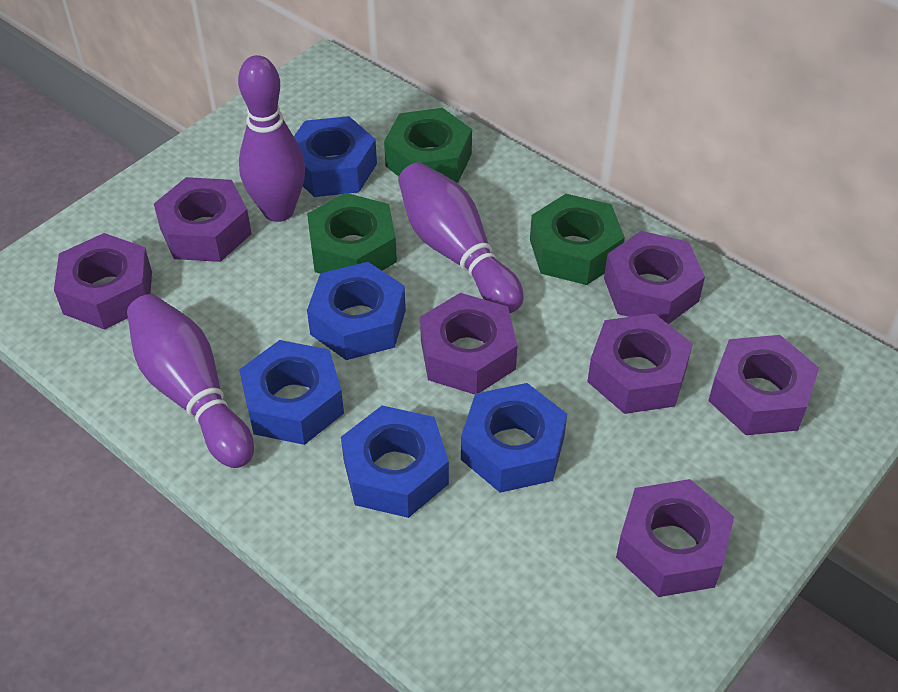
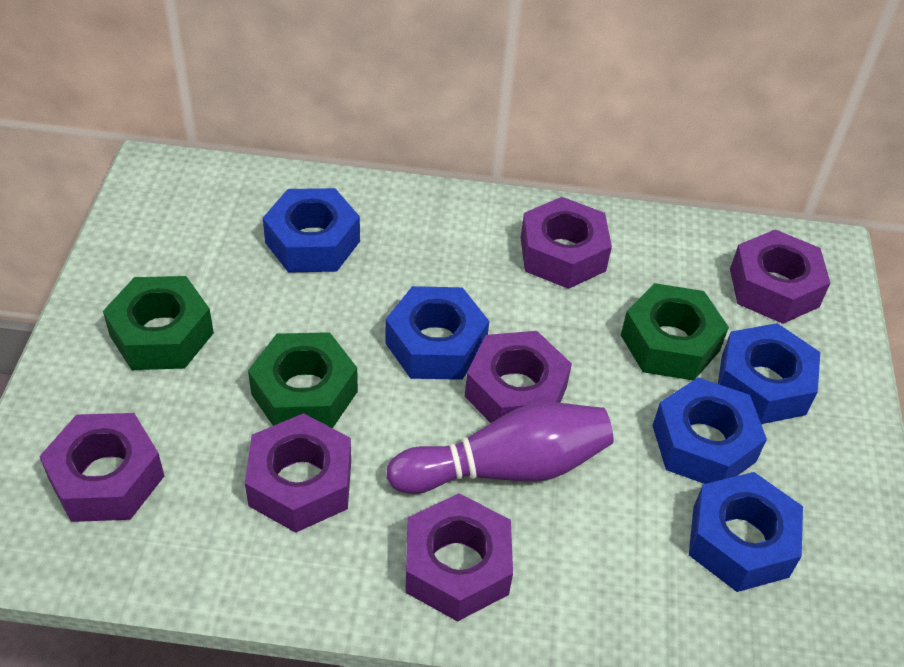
purple bowling pin: [127,294,254,468] [238,55,305,222] [398,162,524,313] = 3 -> [386,402,614,494] = 1
purple nut: [54,233,152,330] [154,177,252,262] [420,293,518,395] [587,313,693,414] [604,231,705,324] [616,479,734,597] [708,335,819,435] = 7 -> [39,413,164,522] [245,413,351,533] [405,493,513,622] [465,331,572,423] [521,197,612,289] [730,230,830,324] = 6

